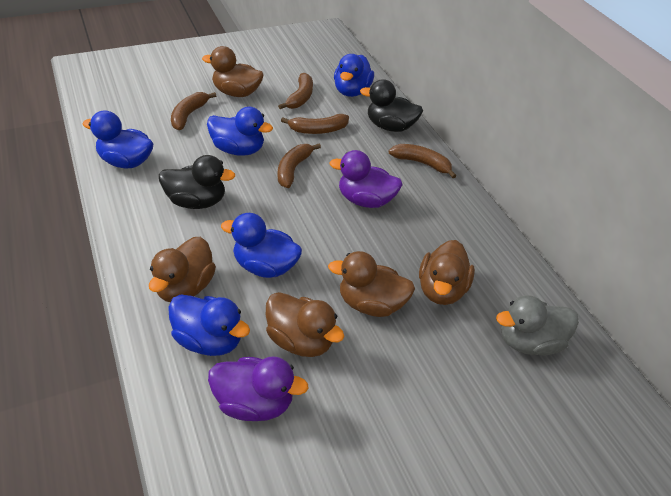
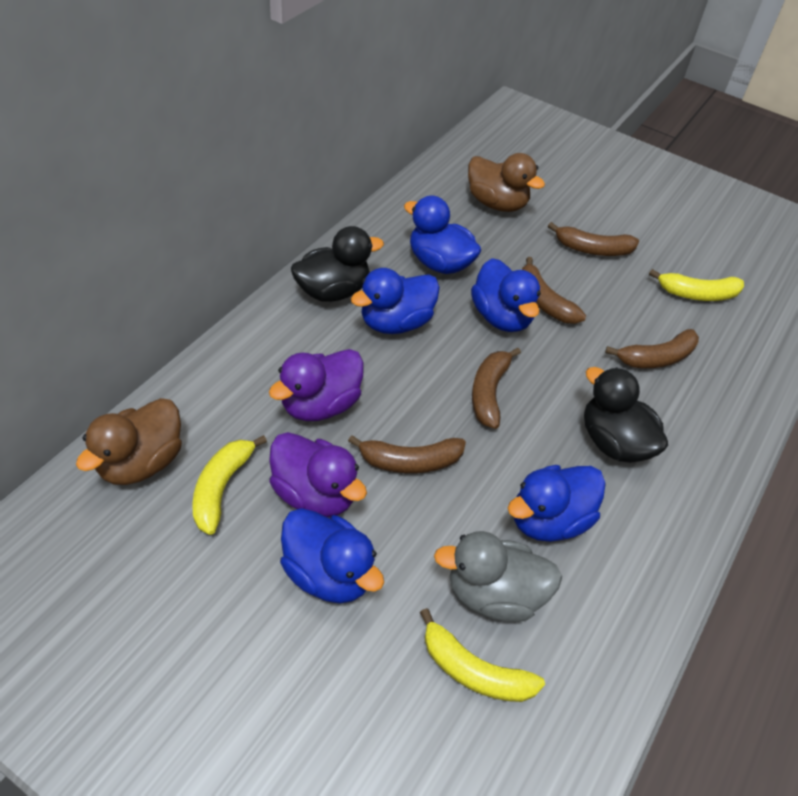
brown duck: [149,237,216,302] [202,46,264,97] [266,292,344,357] [328,251,415,317] [419,240,475,305] = 5 -> [76,398,182,485] [468,153,545,212] = 2
yellow banana: none = 0 -> [192,435,267,535] [420,608,545,702] [649,269,744,301] = 3

